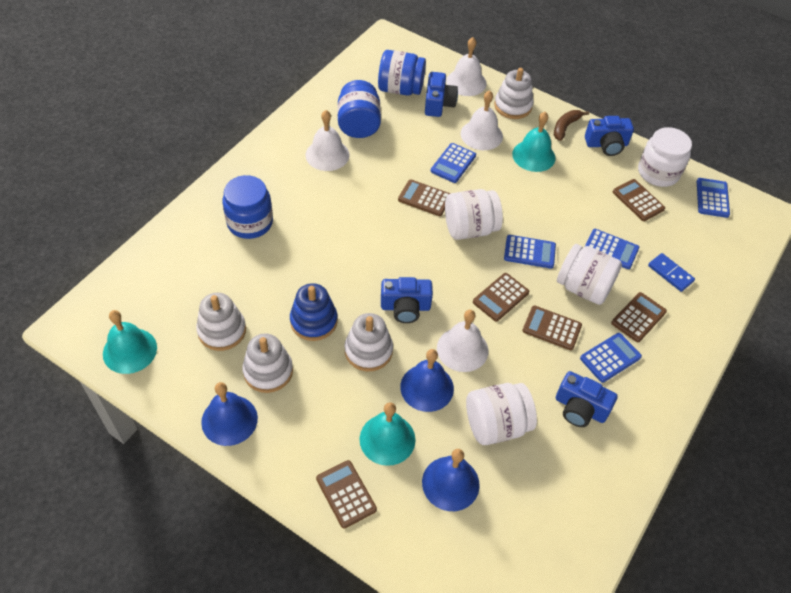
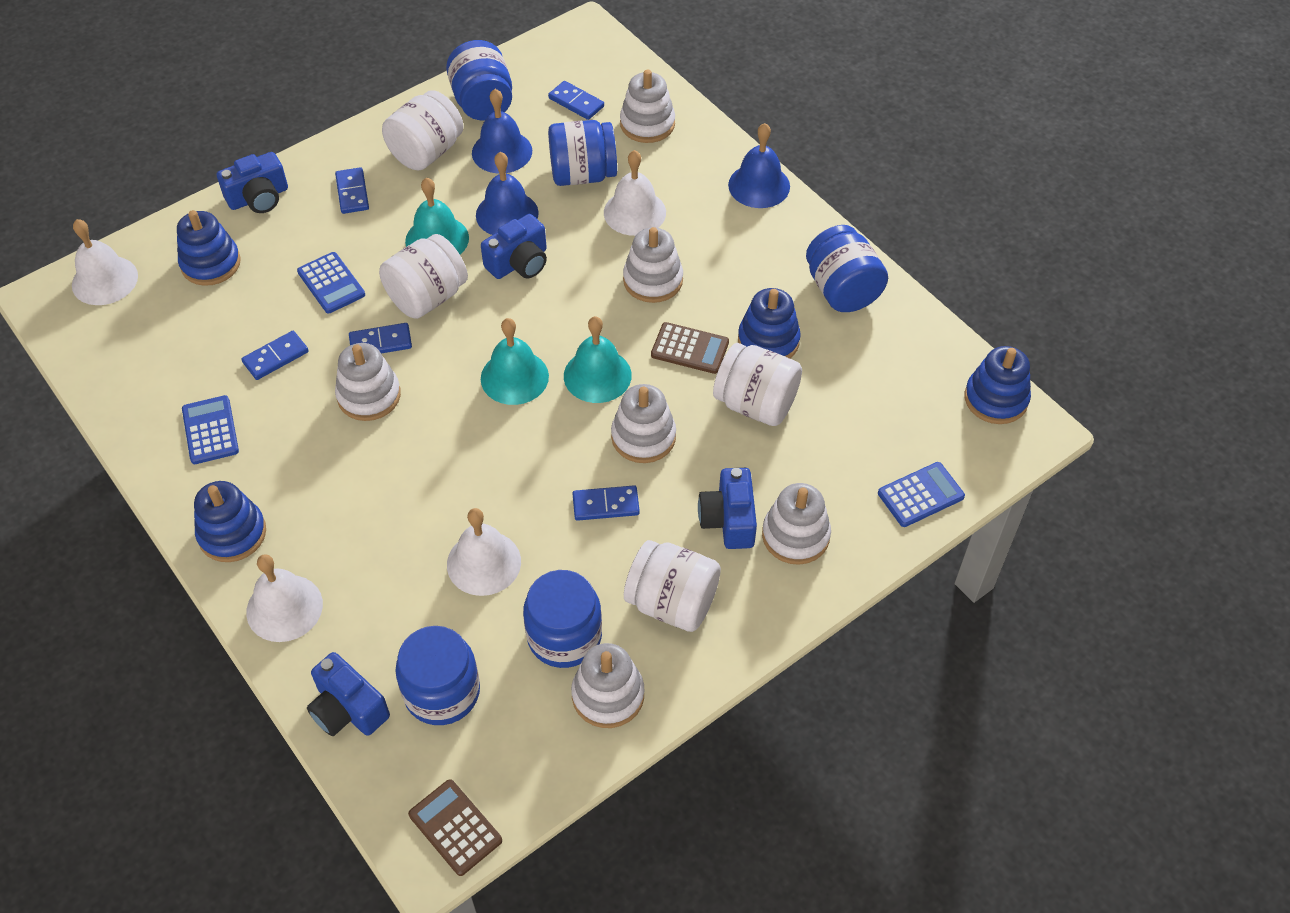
blue calculator: [431,143,476,183] [504,235,556,268] [580,333,642,383] [585,229,639,269] [697,178,730,218] = 5 -> [182,395,239,464] [297,252,365,313] [878,462,965,527] = 3
blue domino: [648,253,695,292] = 1 -> [241,331,309,380] [335,167,369,214] [349,323,412,353] [548,81,604,120] [573,485,640,521] = 5
blue jar: [222,175,273,239] [338,80,381,138] [378,50,426,96] = 3 -> [396,626,480,725] [446,40,512,120] [523,570,602,668] [548,120,617,186] [806,225,888,312] = 5
blue stacking toy: [290,283,338,341] = 1 -> [177,210,241,286] [194,481,266,562] [738,288,801,359] [964,346,1031,424] = 4
brown banana: [554,110,589,141] = 1 -> none = 0
brown calculator: [316,460,377,529] [398,179,451,216] [473,273,529,322] [522,305,582,350] [611,292,667,342] [613,179,665,221] = 6 -> [408,779,502,876] [651,322,729,374] = 2
white stacking toy: [196,293,246,351] [242,333,293,393] [345,313,393,371] [494,68,533,119] = 4 -> [335,343,401,421] [571,643,644,728] [611,384,676,463] [620,69,675,143] [623,227,683,303] [762,483,831,565] = 6

